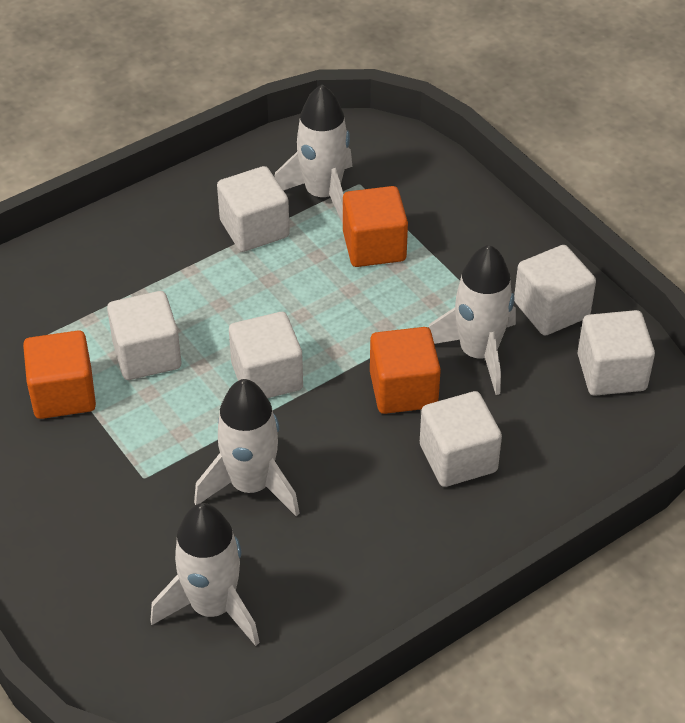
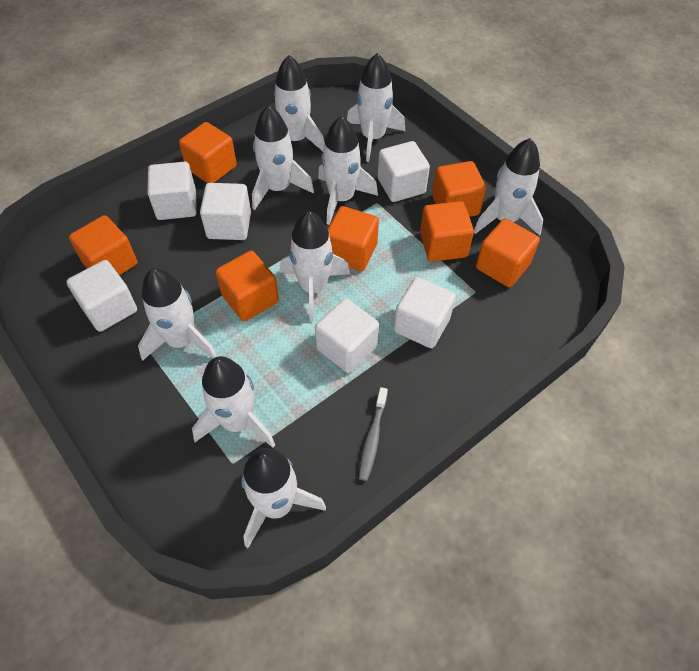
grey toothbrush: none = 0 -> [359,387,388,481] = 1
orange cube: [23,330,96,419] [343,186,408,267] [370,327,441,414] = 3 -> [69,215,137,275] [179,122,237,183] [215,251,279,321] [328,206,379,271] [420,201,474,262] [432,161,486,217] [476,219,540,287] = 7
white rocket: [150,503,260,646] [194,379,300,517] [275,84,352,224] [428,244,516,395] = 4 -> [138,268,217,361] [192,356,275,448] [241,448,326,548] [252,105,314,210] [274,55,325,151] [280,211,350,322] [318,116,378,225] [347,53,405,162] [474,138,543,236] = 9

